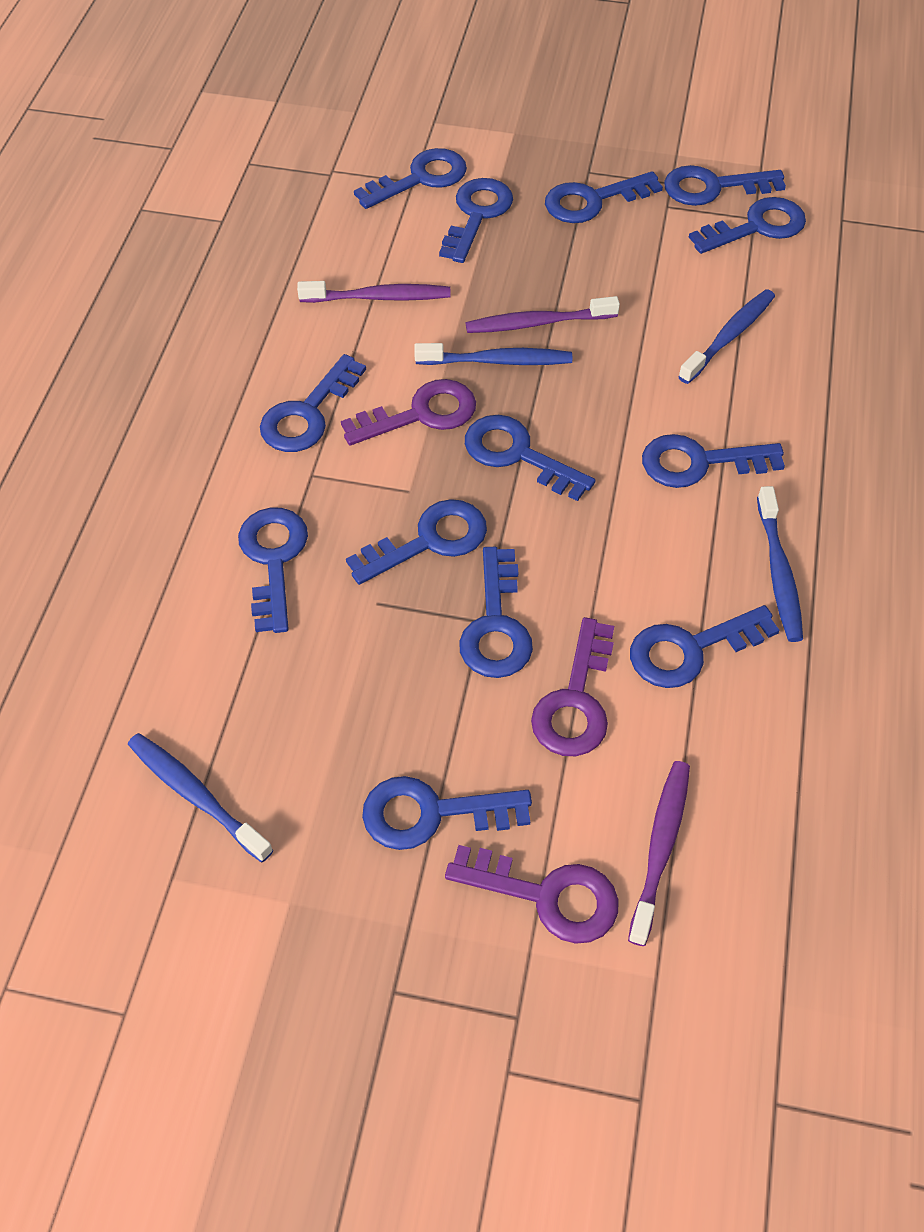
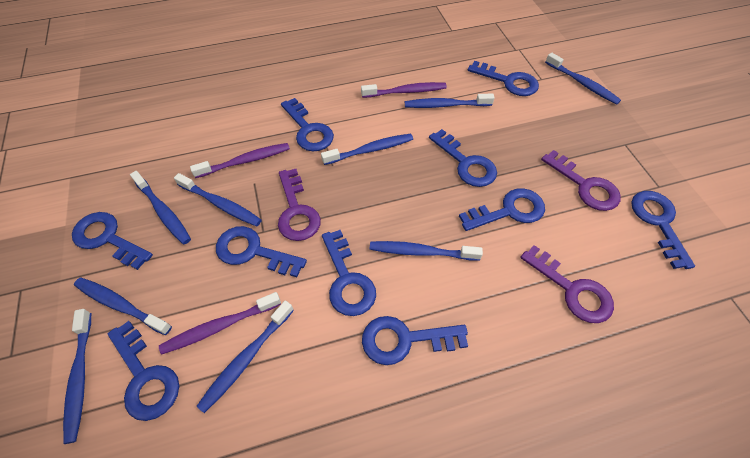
blue key: [238,507,308,633] [260,354,366,452] [346,499,487,585] [354,148,467,209] [362,776,532,850] [439,178,513,263] [459,547,533,678] [465,415,596,501] [545,171,663,223] [630,605,780,688] [642,434,785,488] [664,165,786,206] [688,197,806,254] = 13 -> [72,212,153,270] [108,321,179,421] [216,226,307,277] [281,98,334,151] [322,230,376,316] [362,316,468,365] [429,129,497,187] [459,188,545,231] [468,61,539,96] [631,191,695,269] = 10
blue toothbrush: [128,733,273,862] [414,343,572,365] [678,289,775,384] [757,486,803,642] = 4 -> [63,309,91,444] [74,278,172,335] [130,171,191,244] [174,173,262,226] [196,301,294,413] [321,134,413,165] [370,241,483,261] [405,94,494,108] [545,53,621,105] = 9

